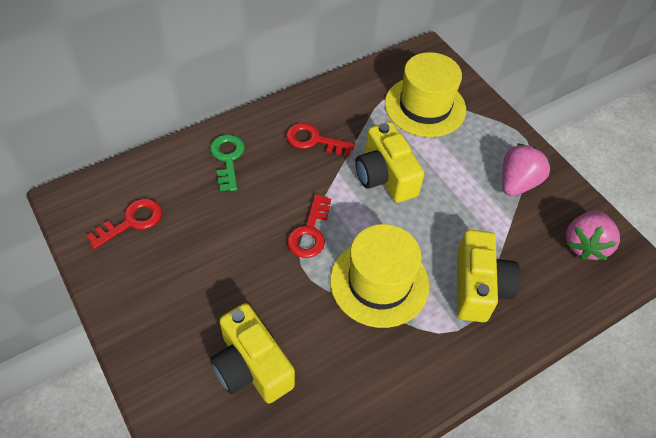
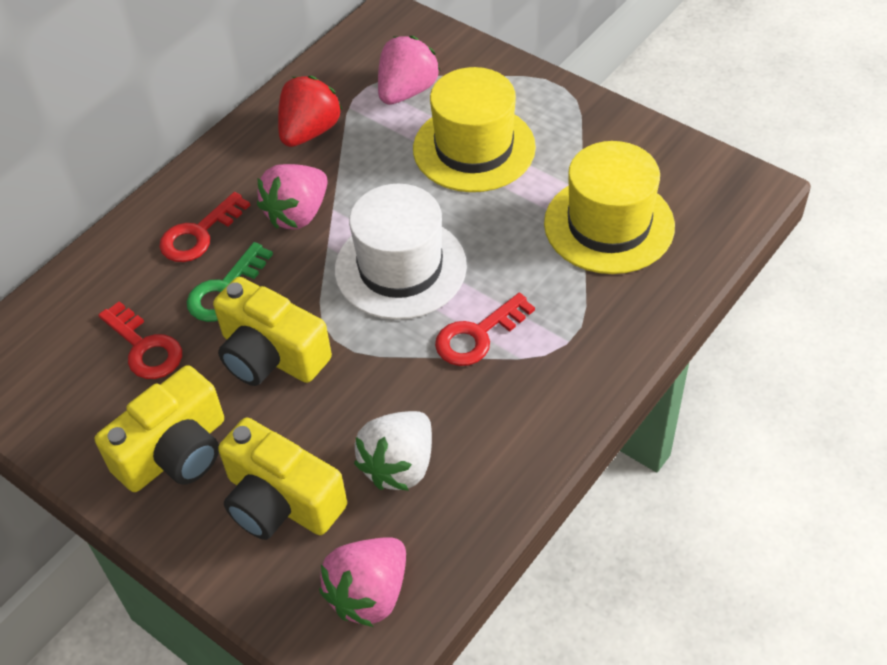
pink strawberry: [502,143,551,196] [566,210,620,260] = 2 -> [257,164,328,229] [319,537,406,627] [378,36,440,105] = 3
red strawberry: none = 0 -> [278,76,342,147] = 1
white hat: none = 0 -> [335,184,467,320] = 1
white strawberry: none = 0 -> [354,411,432,491] = 1

